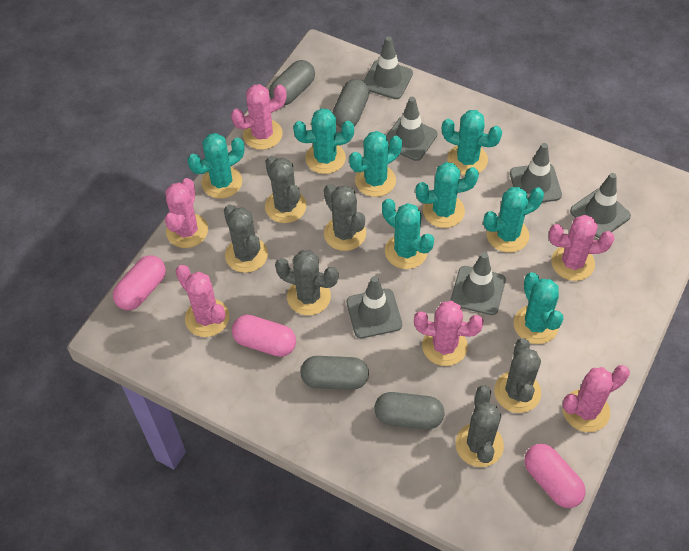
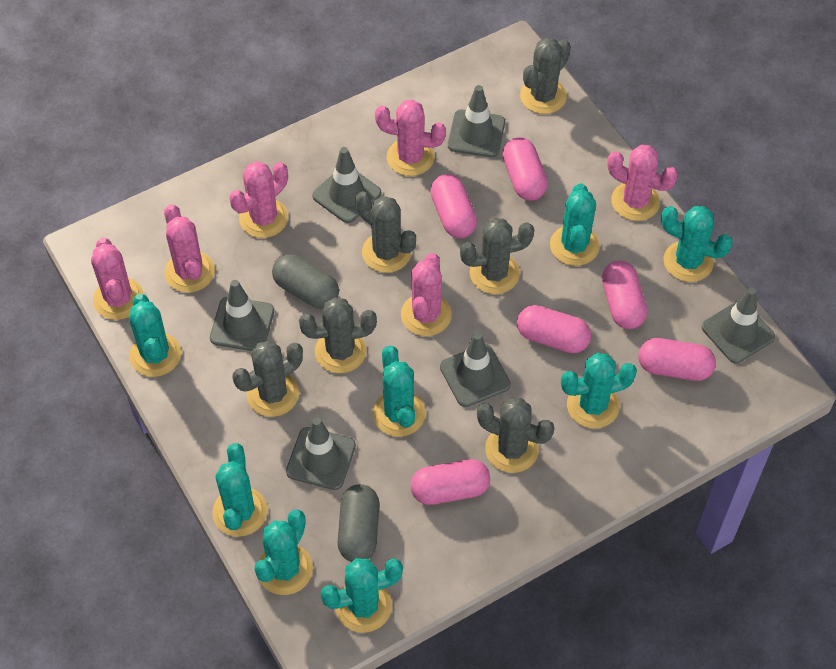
grey capsule: [269,60,315,106] [300,356,369,390] [332,79,370,128] [374,392,445,429] = 4 -> [272,254,339,309] [338,484,379,562] = 2
pink capsule: [113,255,166,310] [232,315,296,357] [524,444,586,508] = 3 -> [411,459,490,505] [430,174,477,238] [503,137,548,201] [517,305,591,353] [602,261,647,329] [638,338,716,381] = 6

